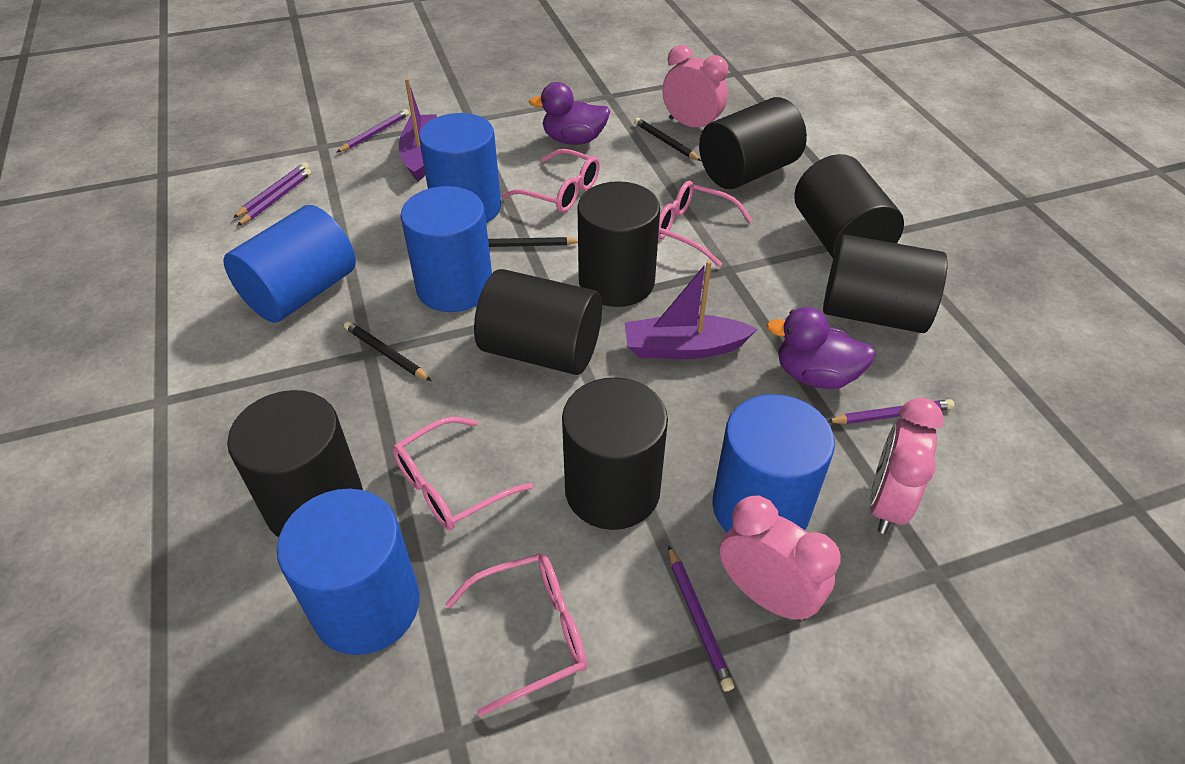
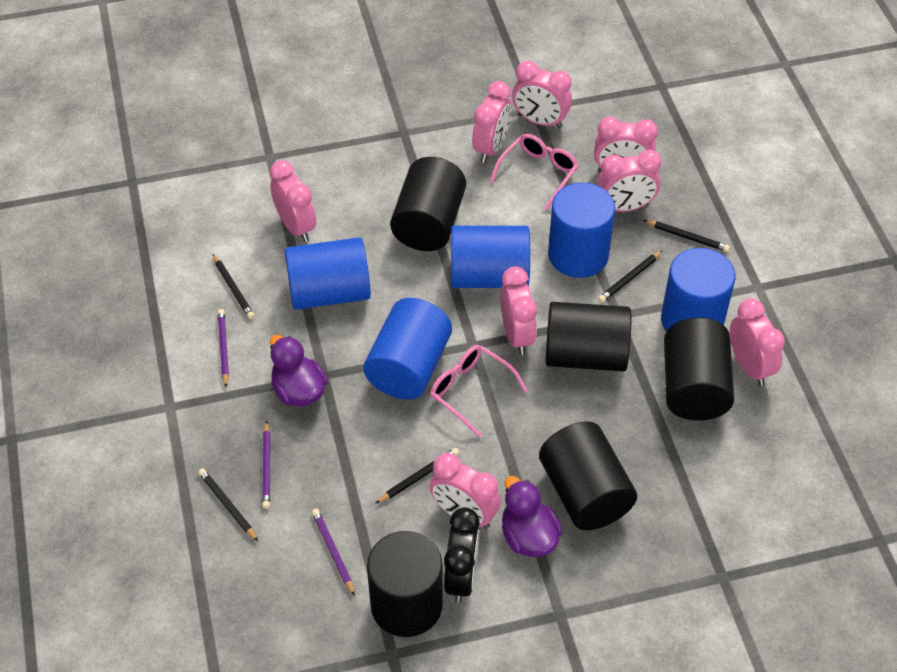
black clock: none = 0 -> [444,507,480,603] = 1
black cylinder: [227,390,363,537] [474,269,602,375] [562,377,668,530] [577,181,660,307] [699,97,807,189] [794,154,904,258] [823,234,948,333] = 7 -> [367,531,443,637] [390,157,466,251] [539,421,637,530] [546,302,631,372] [664,318,734,420] = 5
black pencil: [344,321,431,381] [488,237,578,247] [634,118,701,161] = 3 -> [198,468,258,541] [213,254,255,319] [375,448,459,504] [598,250,663,303] [643,220,730,252] = 5
pink clock: [662,45,728,127] [720,495,841,622] [869,398,944,534] = 3 -> [270,160,316,242] [430,453,501,529] [472,81,511,163] [500,266,537,355] [512,61,572,128] [594,116,658,173] [597,149,661,212] [730,298,785,386] = 8
pink glasses: [392,417,533,530] [445,553,587,717] [502,149,600,213] [658,181,753,267] = 4 -> [430,345,528,438] [490,134,579,210] = 2
purple boat: [399,78,437,182] [625,260,757,359] = 2 -> none = 0
purple pencil: [233,162,309,218] [237,168,311,226] [336,109,409,153] [668,545,734,691] [828,399,954,424] = 5 -> [218,309,229,387] [262,421,270,509] [312,508,355,596] = 3

